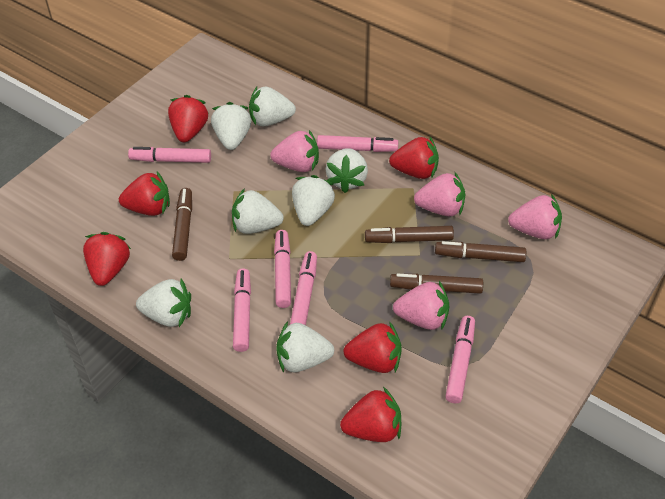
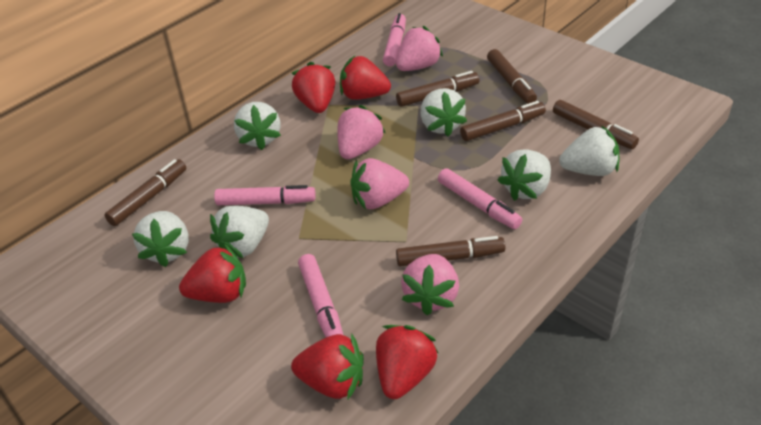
brown marker: [172,188,192,261] [365,226,454,243] [390,274,483,294] [435,241,526,262] = 4 -> [104,159,186,226] [396,71,480,107] [396,236,505,267] [460,101,546,141] [487,49,537,104] [553,100,639,149] = 6
pink marker: [128,147,211,163] [233,269,251,352] [274,230,291,308] [290,251,317,325] [317,135,398,152] [445,316,475,403] = 6 -> [214,185,316,205] [298,254,343,337] [383,13,406,66] [438,168,522,229] = 4
red strawberry: [83,232,131,286] [119,172,170,216] [168,95,209,142] [340,387,401,442] [344,321,402,373] [389,137,439,179] = 6 -> [179,244,246,303] [291,334,364,401] [292,62,336,113] [340,56,391,100] [376,325,438,399] = 5
white strawberry: [136,279,191,327] [211,102,251,150] [232,188,284,234] [249,86,296,127] [276,321,334,372] [292,175,335,226] [326,148,368,193] = 7 -> [132,211,189,267] [210,206,269,258] [234,102,281,150] [420,88,467,137] [498,149,551,201] [559,125,620,176] = 6

